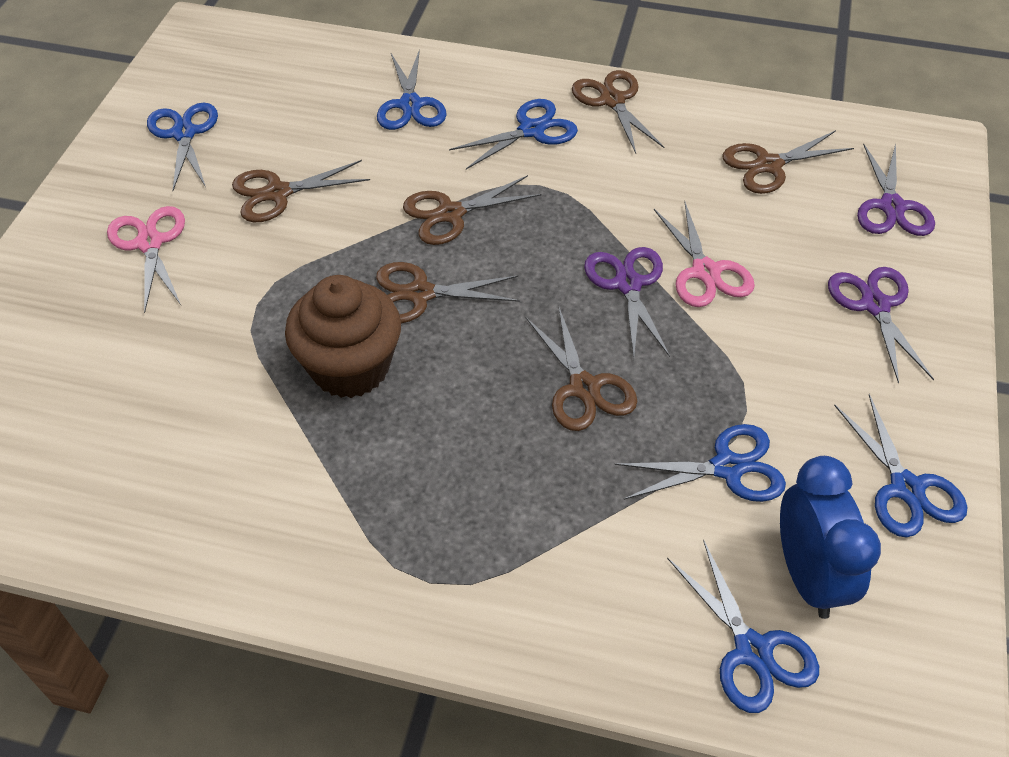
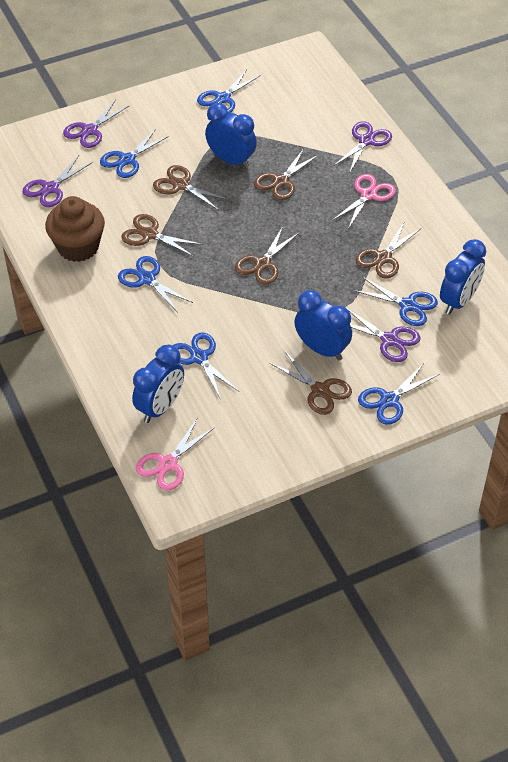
blue clock: [780,456,881,619] = 1 -> [132,344,184,423] [205,103,257,168] [294,290,352,361] [440,239,486,315] = 4
purple scissors: [584,247,670,358] [828,267,934,384] [857,143,935,236] = 3 -> [23,156,93,207] [63,99,129,148] [333,121,392,174] [348,309,420,362] = 4

